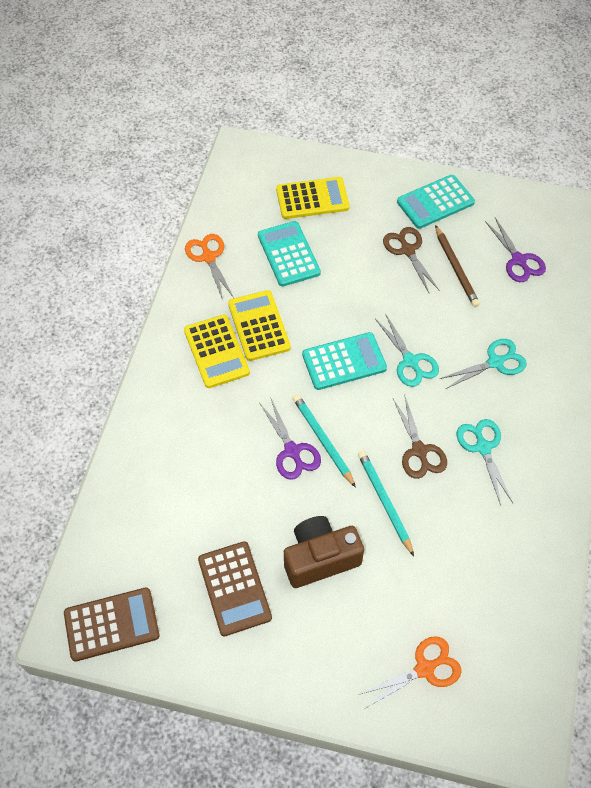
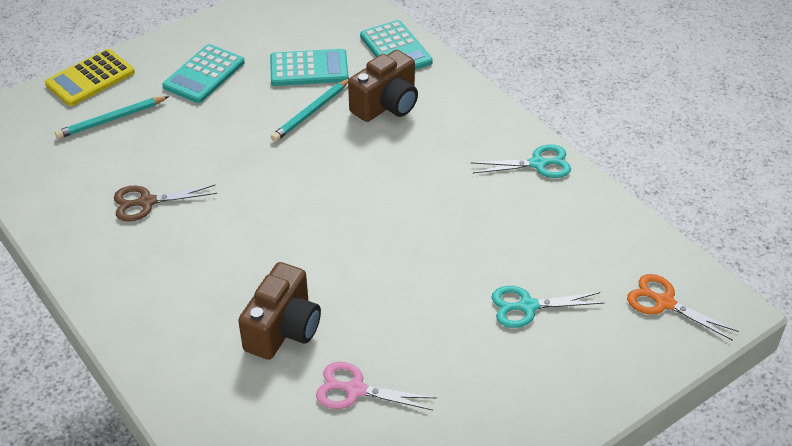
brown calculator: [64,587,159,661] [198,541,272,636] = 2 -> none = 0
brown camera: [284,516,364,588] = 1 -> [238,262,321,360] [348,50,418,122] = 2
brown pencil: [435,225,480,307] = 1 -> none = 0
brown scissors: [383,227,439,293] [393,394,447,479] = 2 -> [114,184,217,221] = 1
orange scissors: [185,234,234,300] [358,636,462,708] = 2 -> [627,274,739,341] = 1
pink scissors: none = 0 -> [316,362,436,410] = 1
purple scissors: [260,399,321,480] [485,218,546,282] = 2 -> none = 0
turquoise scissors: [375,313,439,387] [440,339,527,389] [456,419,513,505] = 3 -> [471,145,571,178] [492,286,604,328] = 2
yellow calculator: [184,314,250,388] [228,290,291,361] [276,177,350,219] = 3 -> [45,49,135,106] = 1

